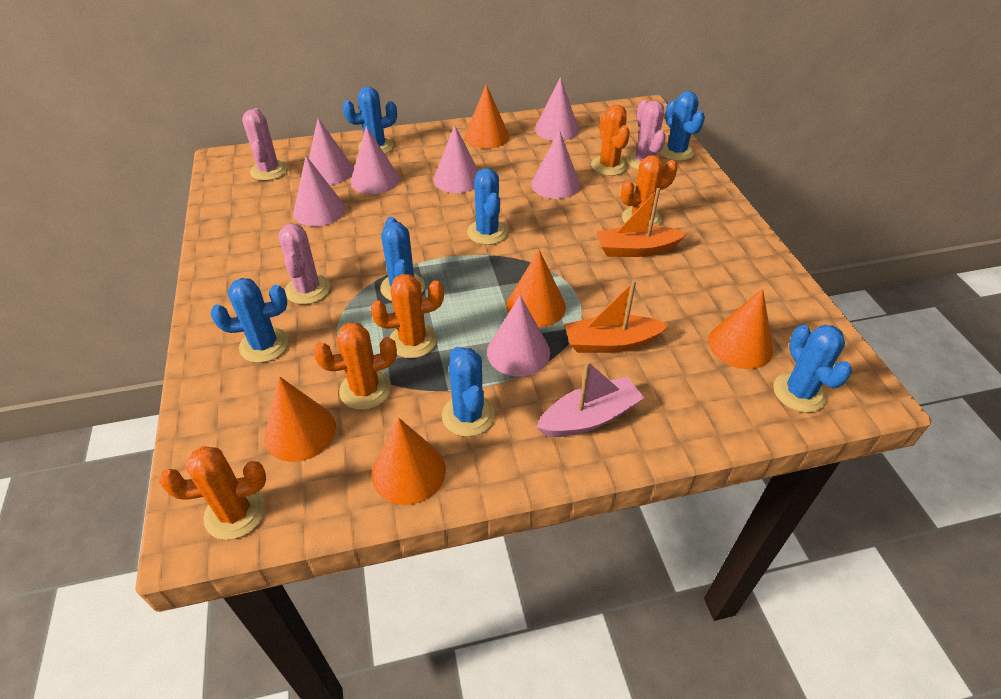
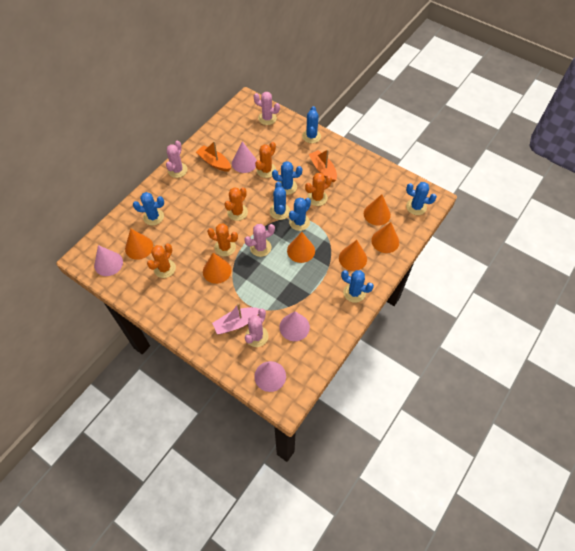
orange cone: [264,376,336,462] [372,418,446,505] [465,84,509,149] [506,249,566,327] [709,288,773,369] = 5 -> [125,229,153,260] [203,253,232,284] [287,232,315,263] [339,240,367,271] [364,194,391,225] [371,222,399,253] = 6
pink cactus: [242,108,288,181] [278,223,330,304] [627,100,666,170] = 3 -> [166,141,188,178] [244,224,275,257] [245,309,269,347] [254,92,280,125] = 4
pink cone: [293,156,345,226] [309,118,354,185] [351,126,399,194] [434,125,479,193] [487,295,550,376] [531,130,580,199] [535,77,579,141] = 7 -> [94,245,123,276] [232,141,257,173] [254,361,286,392] [279,311,310,341] = 4

